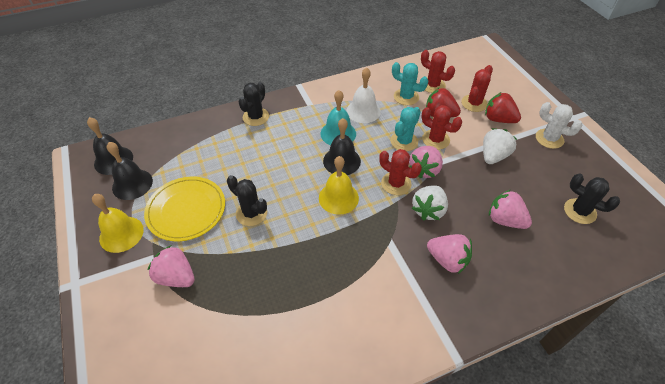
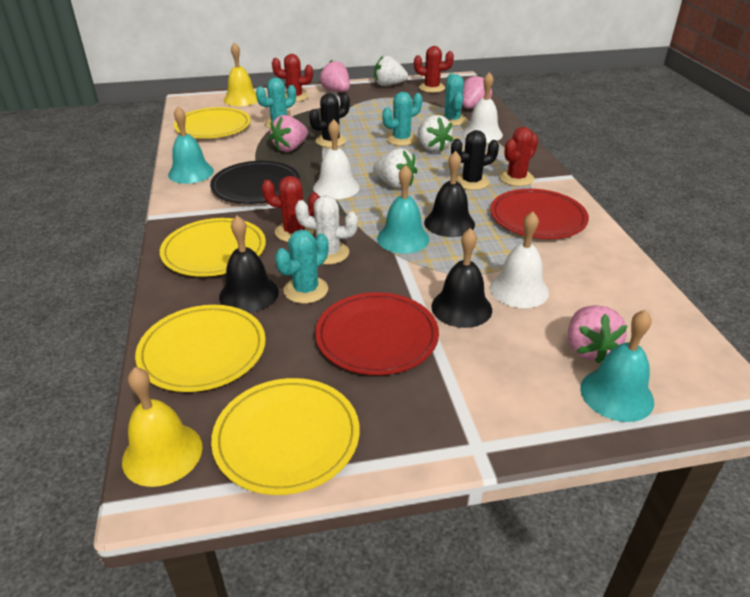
black cactus: [227,175,267,226] [238,82,269,126] [564,173,620,224] = 3 -> [309,93,350,147] [451,130,499,190] = 2
black plate: none = 0 -> [210,161,300,204] = 1
red plate: none = 0 -> [315,292,439,375] [490,189,589,239] = 2
red strawberry: [426,87,461,117] [485,92,521,123] = 2 -> none = 0
turquoise bell: [321,90,356,145] = 1 -> [168,106,214,184] [377,165,429,254] [580,310,654,422] = 3
turquoise cactus: [390,107,421,151] [392,62,428,105] = 2 -> [256,78,296,129] [275,230,329,304] [382,92,422,146] [441,73,467,126] = 4
white bell: [346,67,381,123] = 1 -> [313,119,360,199] [463,72,503,143] [490,211,549,308] = 3
white strawberry: [412,186,448,220] [483,128,517,164] = 2 -> [373,148,417,189] [374,56,408,86] [418,115,453,152] = 3
yellow plate: [144,177,225,241] = 1 -> [135,305,266,392] [160,218,266,277] [174,107,251,138] [211,378,359,495] = 4

